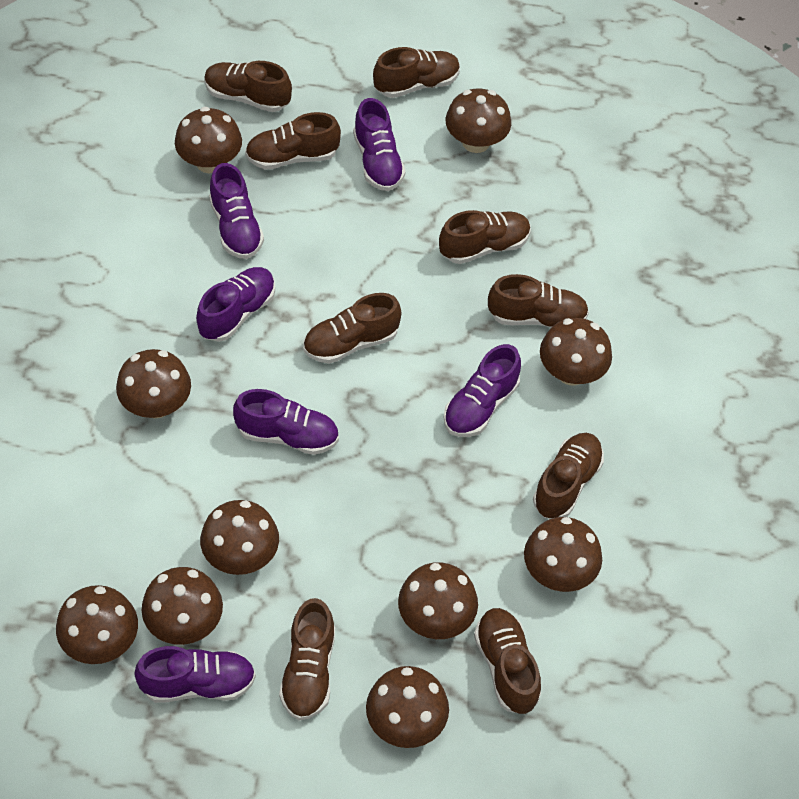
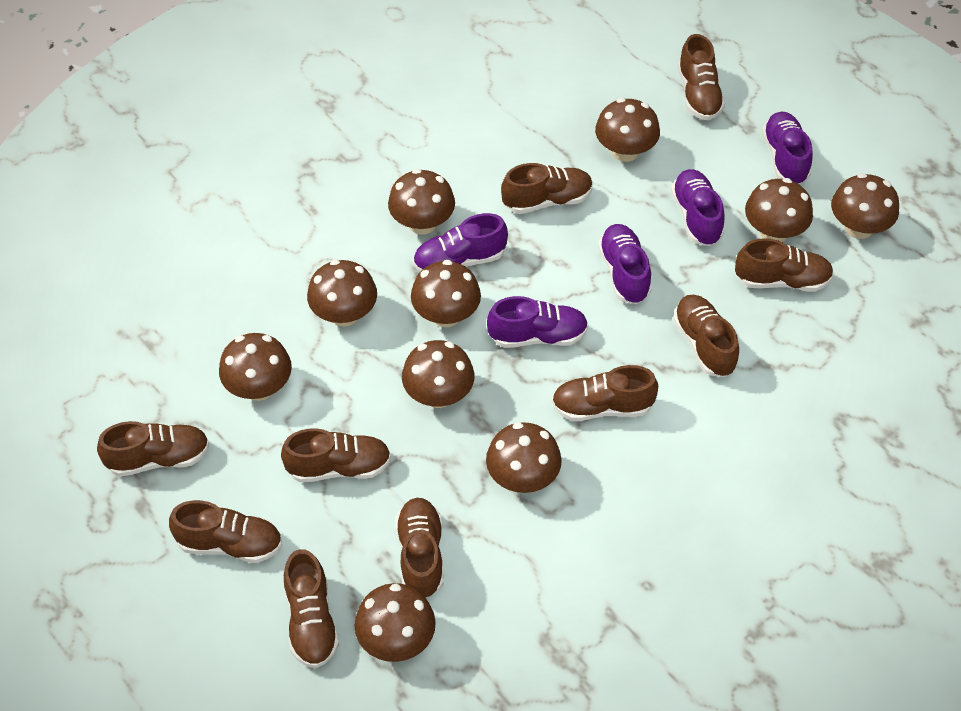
brown shoe: [204,61,292,112] [245,112,341,170] [279,598,335,720] [303,293,401,364] [373,47,460,98] [439,210,531,264] [474,608,541,714] [488,274,589,328] [533,433,604,519] = 9 -> [97,421,210,477] [169,500,282,563] [281,428,391,483] [284,549,339,668] [395,498,444,598] [501,163,593,214] [552,365,658,421] [673,295,739,377] [678,34,725,120] [735,238,834,292] = 10
purple shoe: [134,646,256,703] [196,267,275,342] [209,163,264,259] [233,389,339,455] [353,98,406,191] [444,344,521,437] = 6 -> [413,213,508,272] [487,296,588,348] [598,224,652,304] [671,169,725,246] [762,112,813,184] = 5

